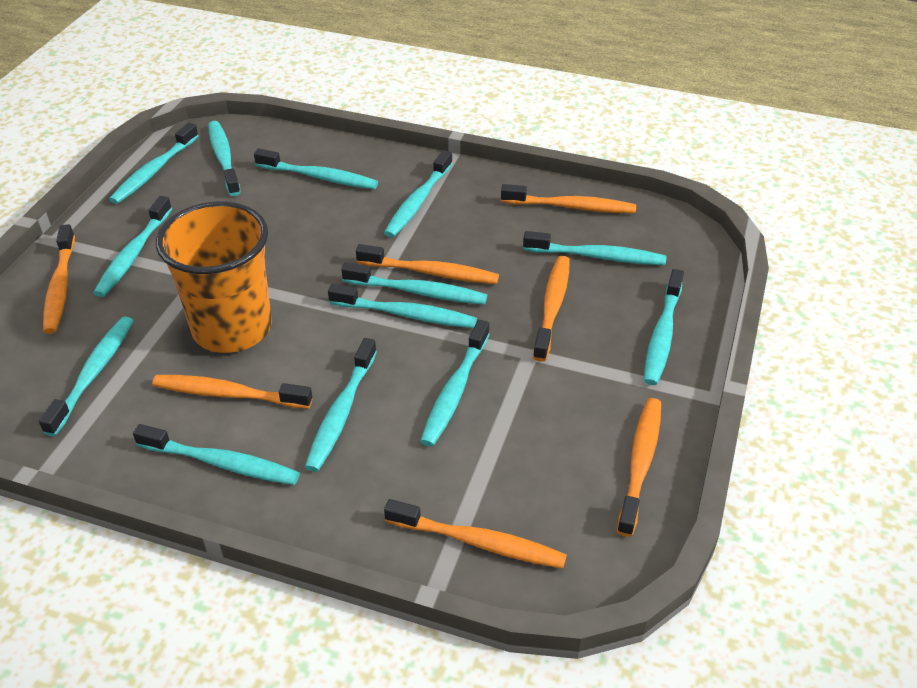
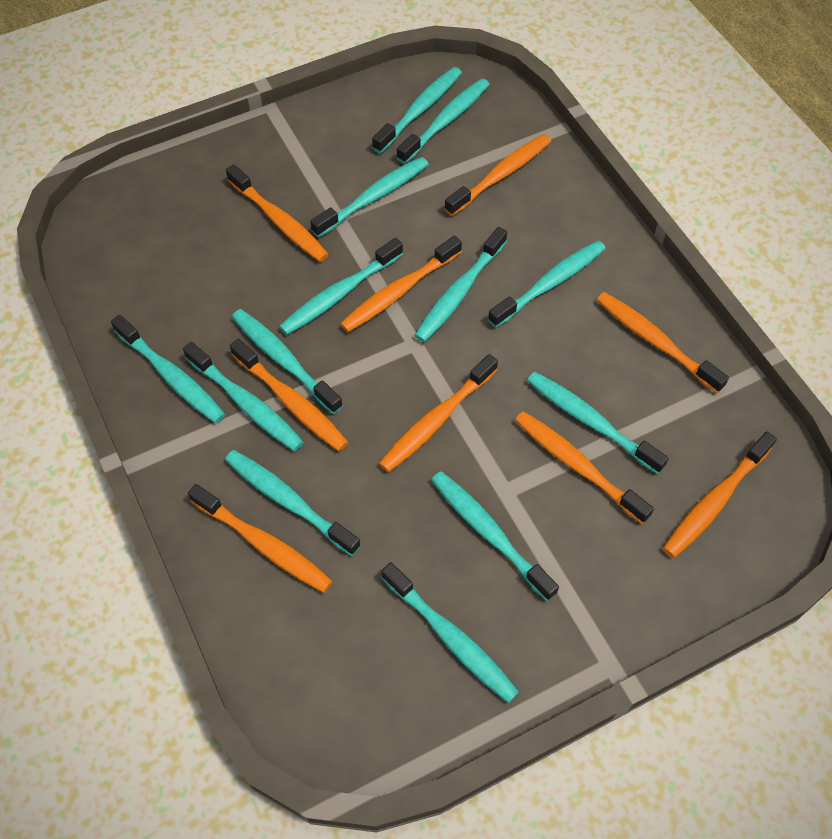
orange cup: [156,201,272,353] = 1 -> none = 0
orange toothbrush: [43,224,75,334] [152,375,312,409] [356,244,499,284] [384,499,567,568] [501,184,636,213] [533,256,570,362] [617,398,661,537] = 7 -> [188,484,333,593] [226,164,329,262] [230,339,348,451] [340,236,462,332] [379,354,498,472] [444,134,551,216] [515,411,654,524] [597,292,729,393] [663,431,777,558] = 9

